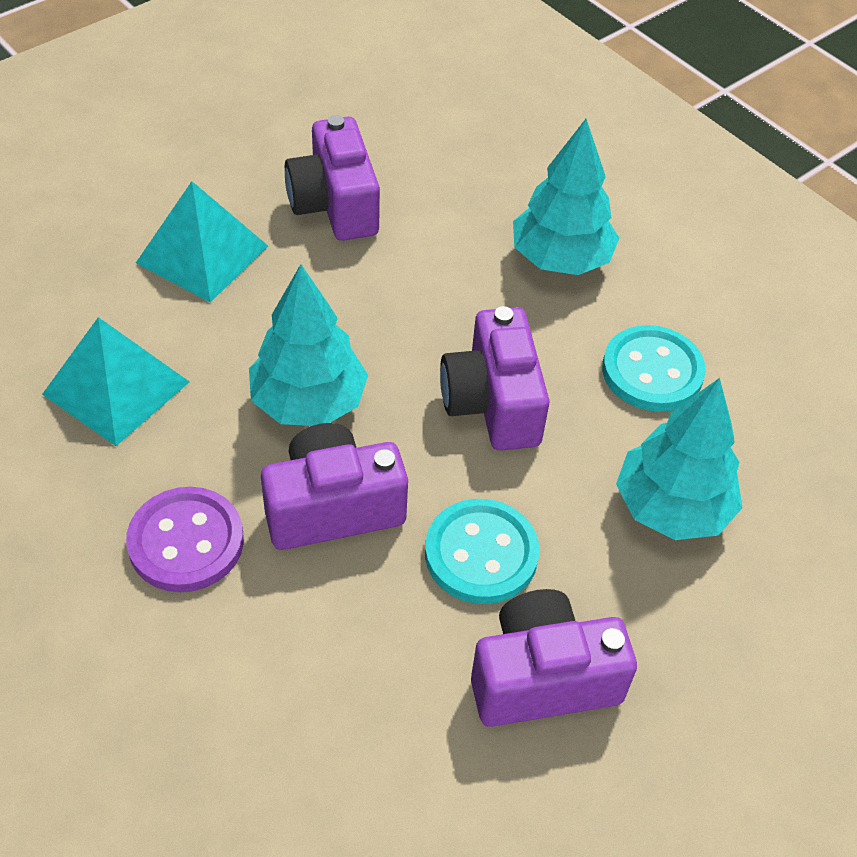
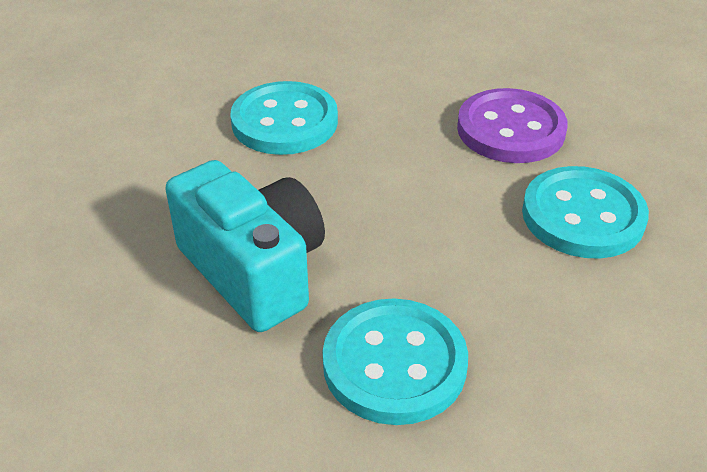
purple camera: [261,423,408,550] [285,115,380,241] [440,306,550,451] [471,589,637,727] = 4 -> none = 0
turquoise button: [425,499,539,604] [602,325,706,412] = 2 -> [231,81,338,155] [323,299,468,425] [522,166,649,259] = 3
turquoise camera: none = 0 -> [165,160,325,332] = 1
turquoise pyramid: [42,317,189,446] [136,181,268,302] = 2 -> none = 0
turquoise tree: [249,264,368,426] [513,119,619,275] [616,378,743,540] = 3 -> none = 0

